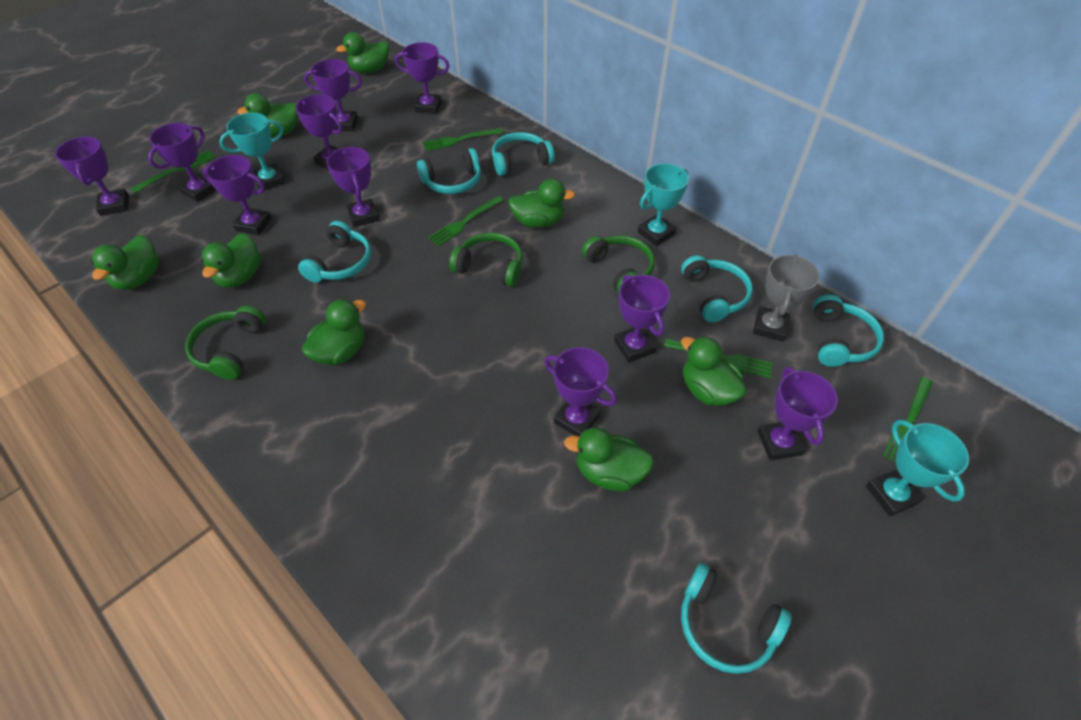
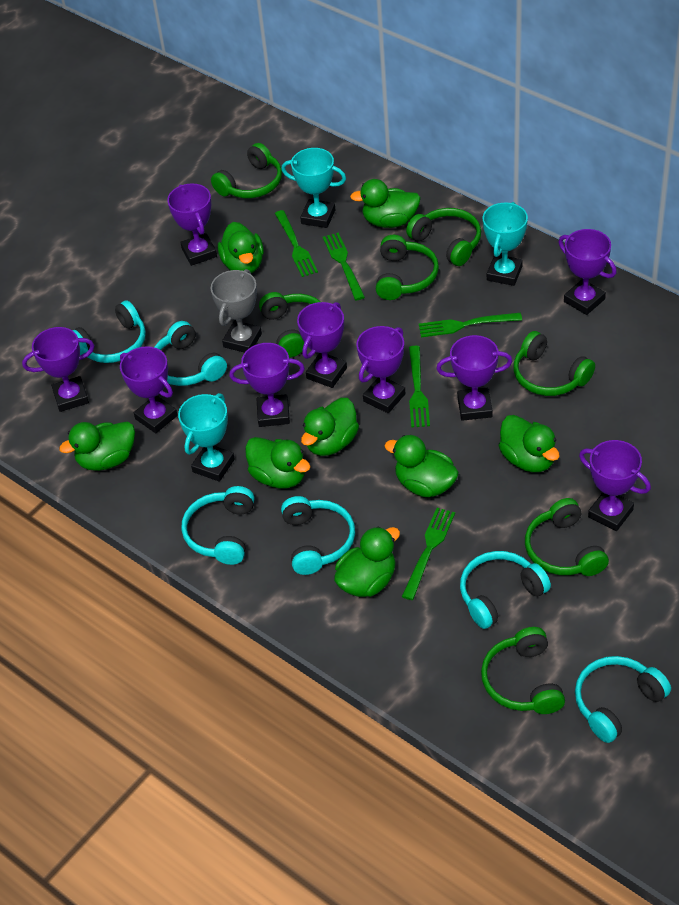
green headphones: [185,306,266,380] [449,233,523,287] [582,235,655,293] = 3 -> [211,143,282,198] [259,292,321,357] [376,235,439,300] [406,208,481,266] [481,627,565,714] [513,331,595,396] [525,498,609,576] = 7
purple trophy: [55,137,129,216] [148,123,216,202] [203,155,272,235] [295,94,342,170] [304,59,362,131] [326,147,379,227] [395,42,449,114] [544,347,617,437] [614,274,670,363] [758,367,838,460] = 10 -> [22,327,95,412] [120,346,178,433] [167,183,217,266] [229,343,305,427] [297,302,347,388] [356,326,406,413] [436,335,512,421] [558,229,617,315] [579,440,651,531] = 9

